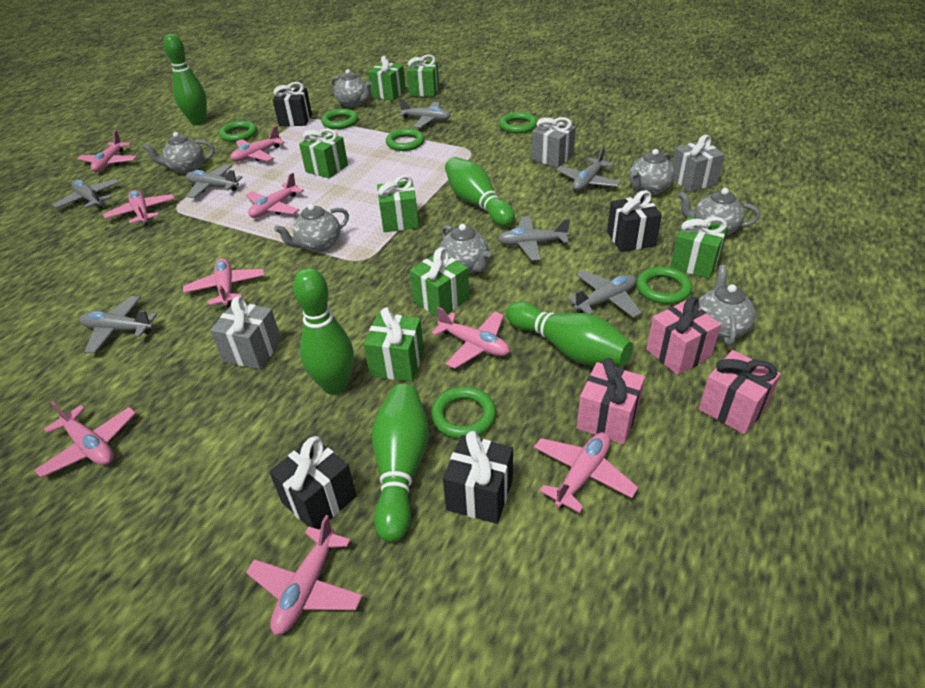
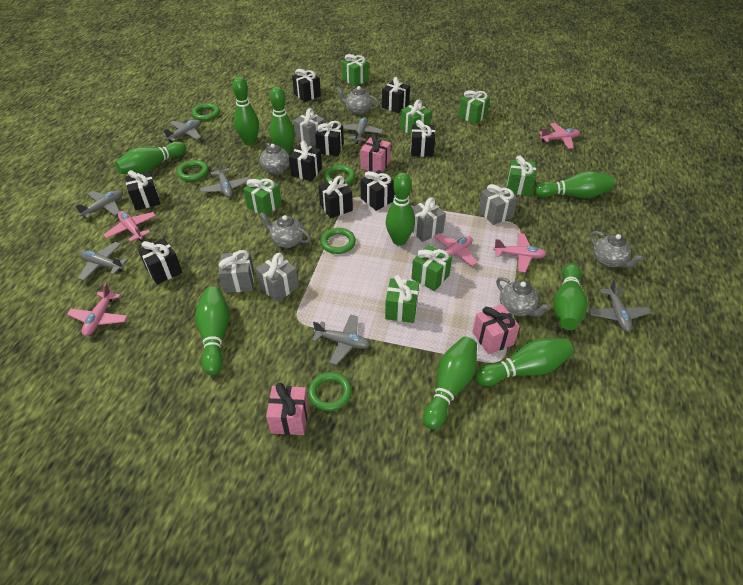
black gift: [269,436,357,529] [273,82,312,126] [443,431,513,524] [607,190,662,252] = 4 -> [125,170,160,210] [138,238,182,285] [289,141,322,181] [292,69,321,102] [315,121,344,156] [318,176,353,218] [361,170,395,211] [382,77,410,113] [411,120,435,157] = 9
green bowling pin: [163,34,207,125] [293,268,354,395] [372,384,429,542] [445,157,515,227] [506,302,633,366] = 5 -> [115,141,186,174] [195,287,230,375] [232,77,259,145] [270,87,295,154] [386,173,415,246] [423,337,477,429] [475,338,573,386] [534,171,614,198] [553,263,588,330] = 9
green ring: [219,121,257,142] [321,109,358,129] [386,129,425,151] [431,387,496,439] [499,112,537,134] [636,267,692,304] = 6 -> [177,160,208,181] [192,103,220,121] [308,372,352,411] [321,228,356,254] [324,165,355,185] = 5
grey gift: [210,296,281,369] [531,117,576,168] [672,135,725,192] = 3 -> [219,250,254,293] [256,253,299,302] [293,108,325,146] [412,197,446,242] [479,184,518,225] = 5
grey teapot: [142,132,215,174] [274,204,349,252] [331,69,372,107] [439,224,491,274] [629,149,674,195] [678,188,760,235] [699,265,755,346] = 7 -> [259,212,311,248] [260,143,290,174] [336,86,379,115] [496,277,550,317] [590,231,644,268] = 5
pink plane: [34,401,136,478] [77,130,137,172] [103,190,175,226] [183,258,265,308] [231,126,285,162] [246,172,304,218] [246,515,363,635] [431,307,510,369] [534,432,638,513] = 9 -> [67,283,128,336] [103,211,156,242] [433,233,477,266] [493,233,546,273] [539,123,580,149] = 5

